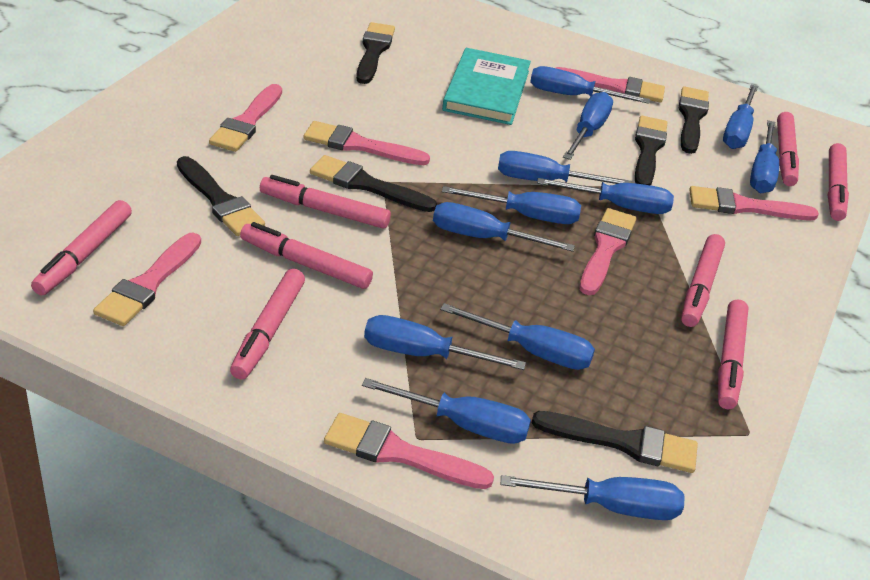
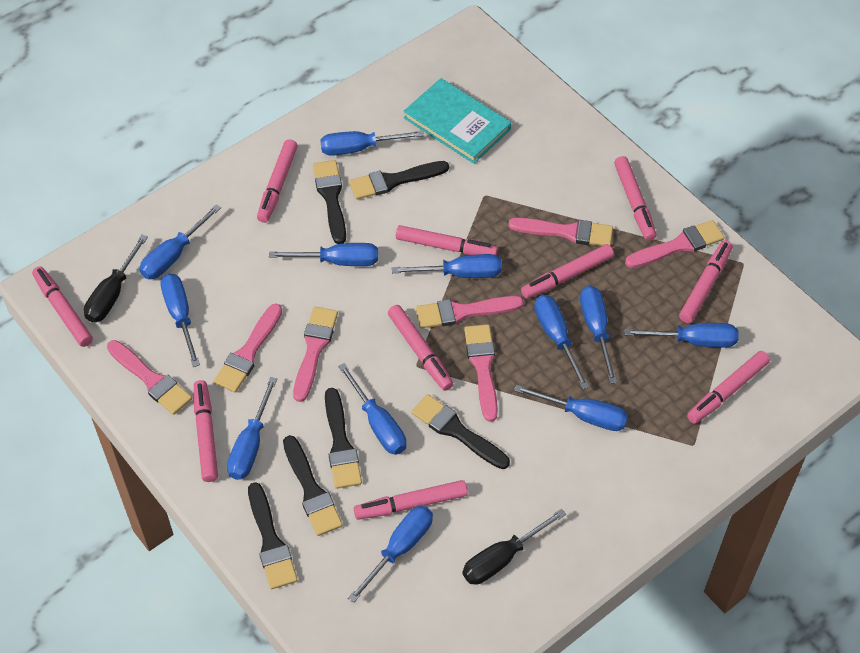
black screwdriver: none = 0 -> [84,235,148,322] [463,509,566,585] = 2
pink marker: [31,200,132,295] [230,269,305,380] [240,222,373,289] [260,175,391,229] [681,234,725,327] [718,299,749,409] [777,112,799,186] [828,143,849,221] = 8 -> [32,266,93,347] [194,380,218,482] [257,139,298,223] [354,480,468,520] [388,305,453,391] [396,225,498,256] [521,244,614,299] [614,156,657,241] [679,240,733,323] [687,351,770,424] = 10

